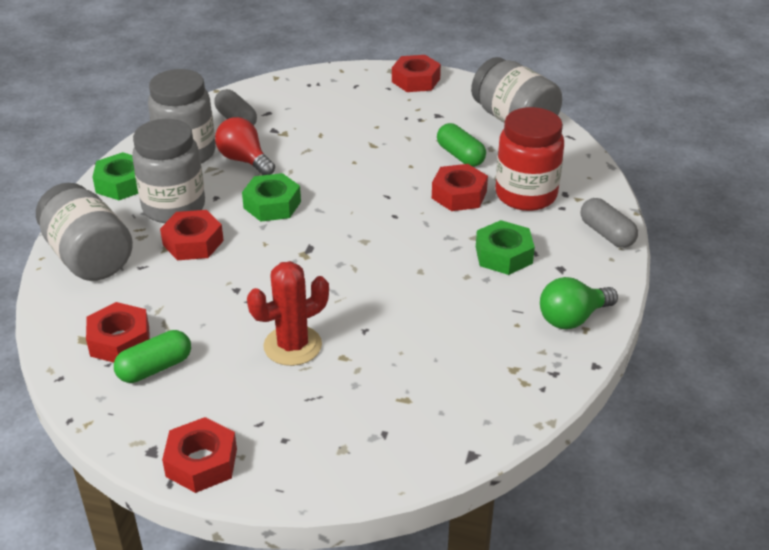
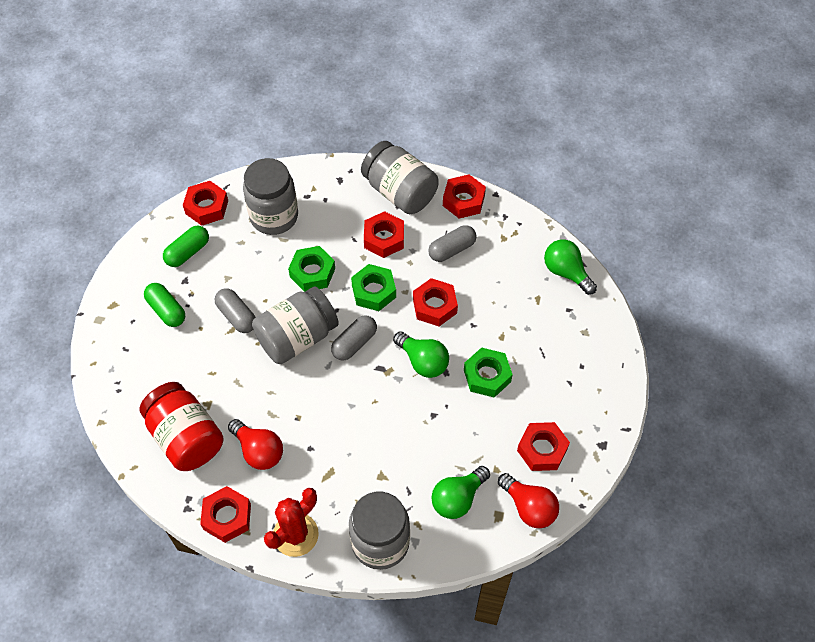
green light bulb: [540,277,618,329] = 1 -> [393,331,449,378] [431,466,490,519] [544,239,597,295] = 3
grey capsule: [214,89,257,125] [581,198,638,248] = 2 -> [215,288,256,333] [331,315,377,360] [428,225,477,262] = 3
red light bulb: [215,117,275,175] = 1 -> [228,419,283,470] [498,473,559,528] = 2
red nut: [86,302,150,363] [160,210,224,260] [162,417,237,493] [392,55,441,92] [432,164,488,211] = 5 -> [183,181,228,226] [200,486,251,543] [364,211,404,258] [413,278,458,326] [443,174,486,219] [517,422,570,471] = 6

